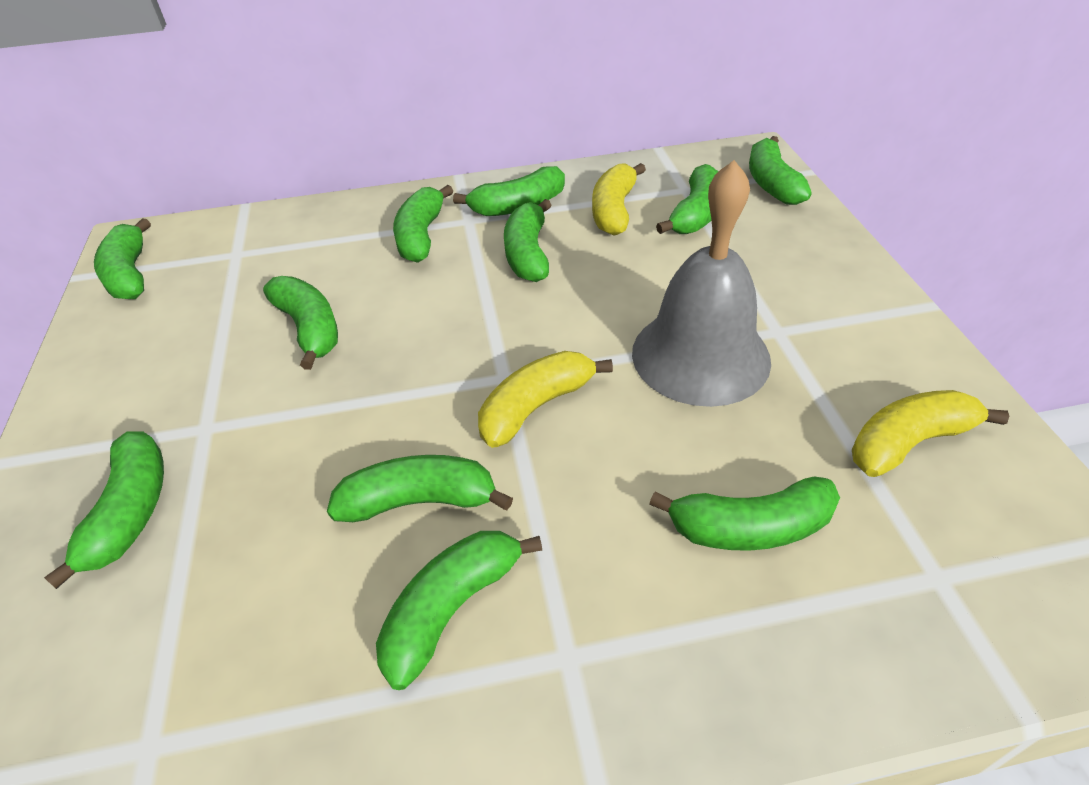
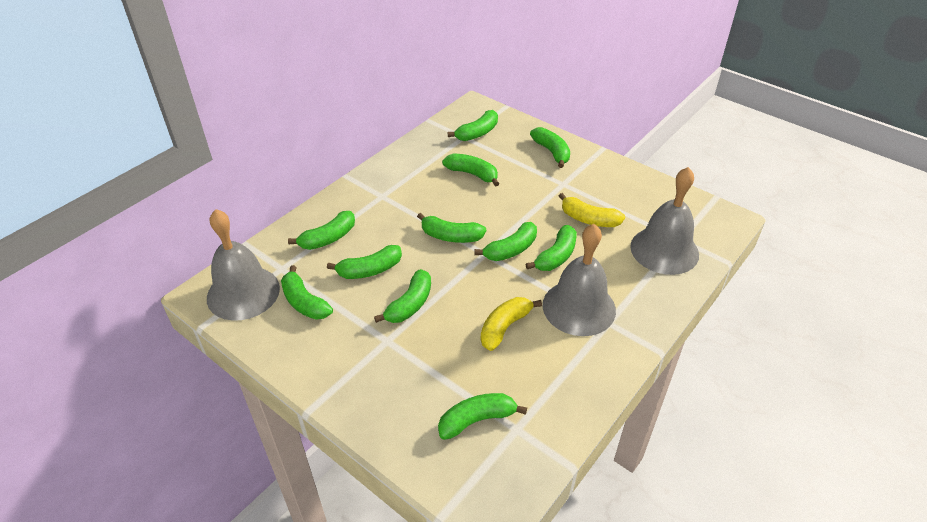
grey bell: [632,160,771,407] = 1 -> [207,209,280,321] [542,224,616,336] [630,167,699,275] = 3
yellow banana: [478,351,613,448] [592,163,646,236] [852,390,1009,477] = 3 -> [481,297,542,351] [559,193,625,227] = 2

